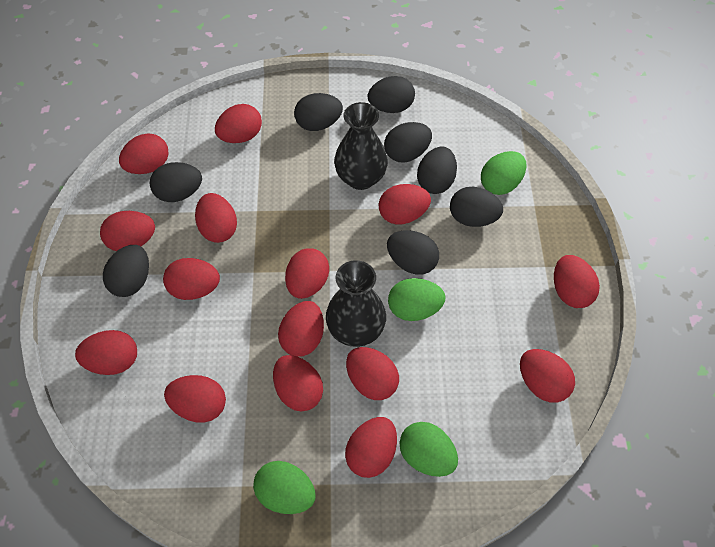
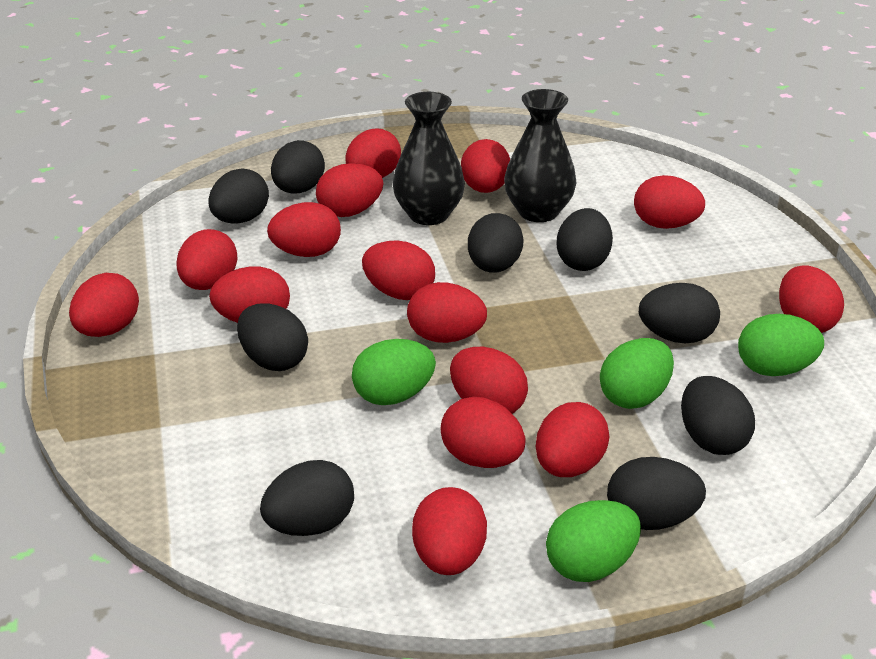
black egg: [103,245,149,297] [150,162,202,202] [294,93,343,131] [368,76,415,113] [384,122,432,163] [387,230,439,274] [417,147,457,194] [450,187,503,227] = 8 -> [208,168,269,223] [237,303,308,371] [260,460,354,536] [271,140,325,194] [468,213,524,273] [556,208,613,271] [607,457,706,530] [639,283,720,344] [681,376,755,455] = 9

